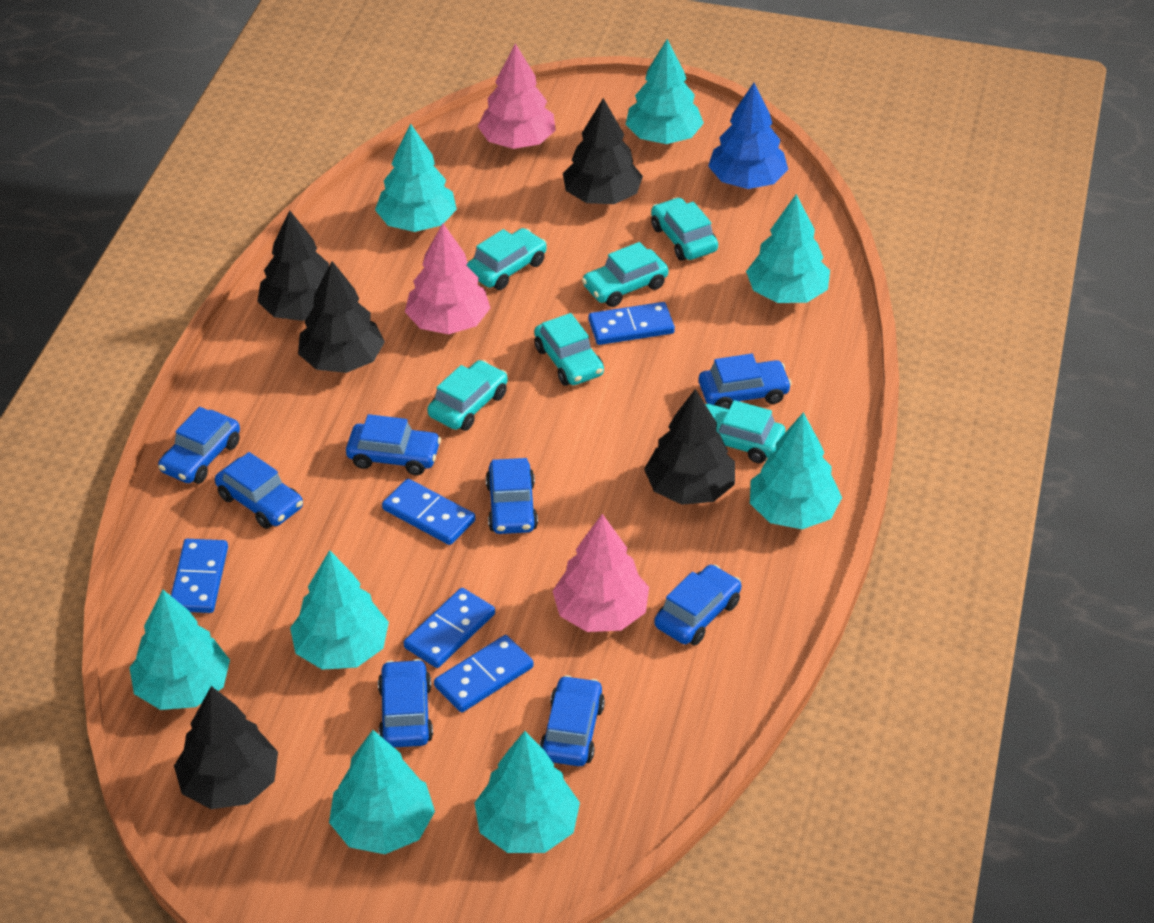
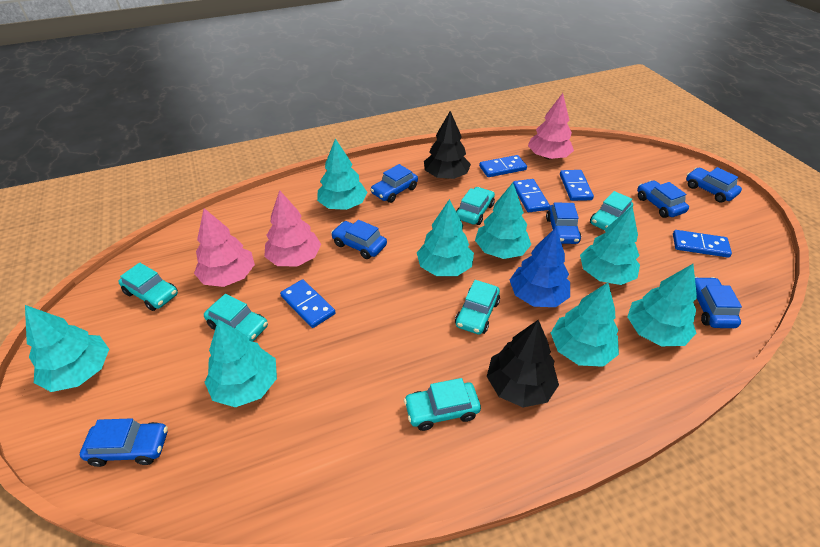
black tree: [174,686,278,809] [257,210,329,321] [298,261,385,373] [563,98,643,204] [644,389,735,505] = 5 -> [424,111,471,179] [487,320,559,407] = 2
blue car: [158,407,240,484] [215,452,303,529] [346,414,441,475] [378,659,433,747] [486,458,538,534] [540,675,605,766] [654,564,741,645] [699,354,792,409] = 8 -> [80,418,168,467] [331,220,387,259] [370,164,418,203] [546,202,581,244] [637,180,689,218] [686,167,742,202] [695,277,742,328] = 7

